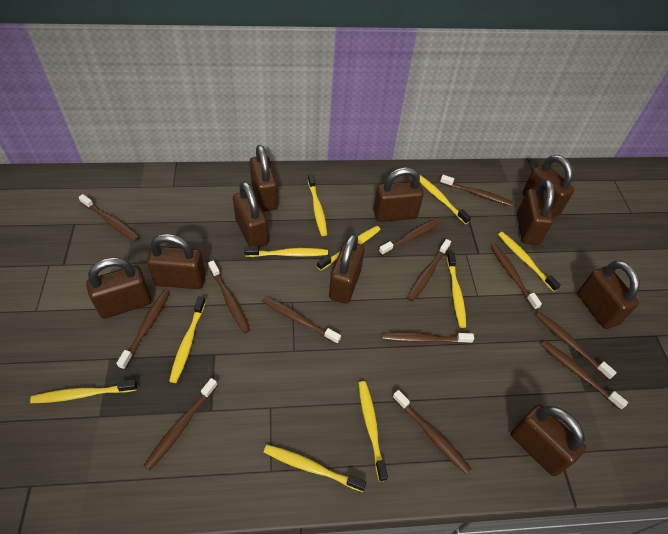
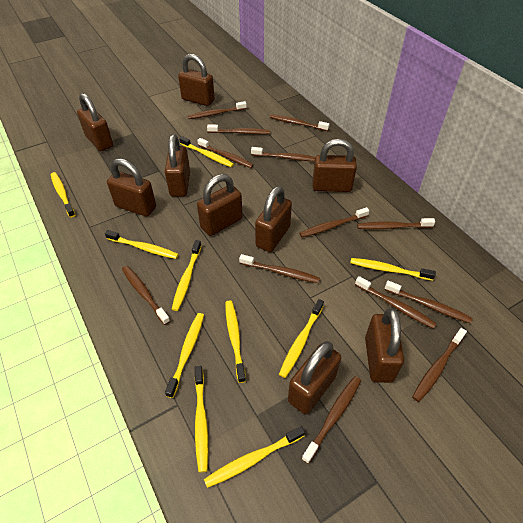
brown padlock: [86,257,151,319] [147,234,206,289] [233,181,269,248] [250,145,278,212] [329,234,365,304] [373,167,424,222] [511,405,586,476] [517,179,555,245] [522,155,574,217] [577,260,640,329] = 10 -> [77,93,113,151] [107,158,156,216] [165,134,190,197] [178,54,215,106] [197,174,243,236] [255,186,292,252] [288,341,341,414] [312,139,357,192] [365,308,404,383] = 9

